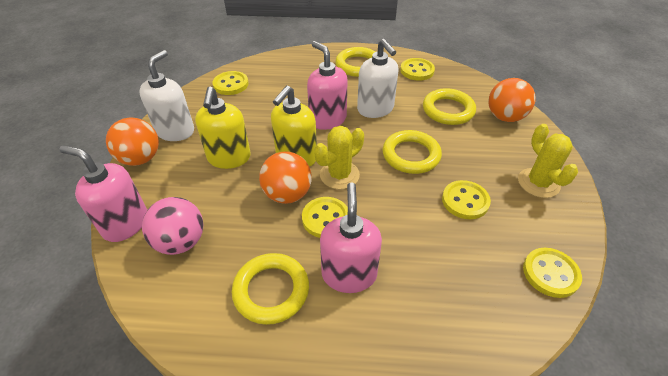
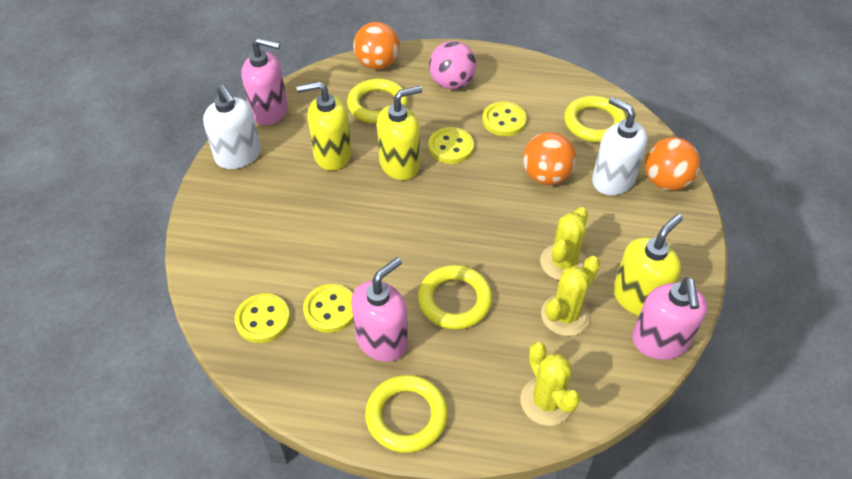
yellow button: [212,71,248,95] [302,197,348,238] [400,58,435,81] [442,180,491,219] [523,248,582,298] = 5 -> [235,293,290,343] [303,284,354,333] [428,127,474,164] [482,101,527,136] = 4
yellow cactus: [314,126,364,189] [518,124,578,198] = 2 -> [520,342,580,426] [540,207,588,280] [541,256,600,336] = 3
yellow soap dispenser: [195,87,250,169] [271,86,317,167] = 2 -> [297,81,352,171] [377,86,422,180] [613,214,683,316] = 3

